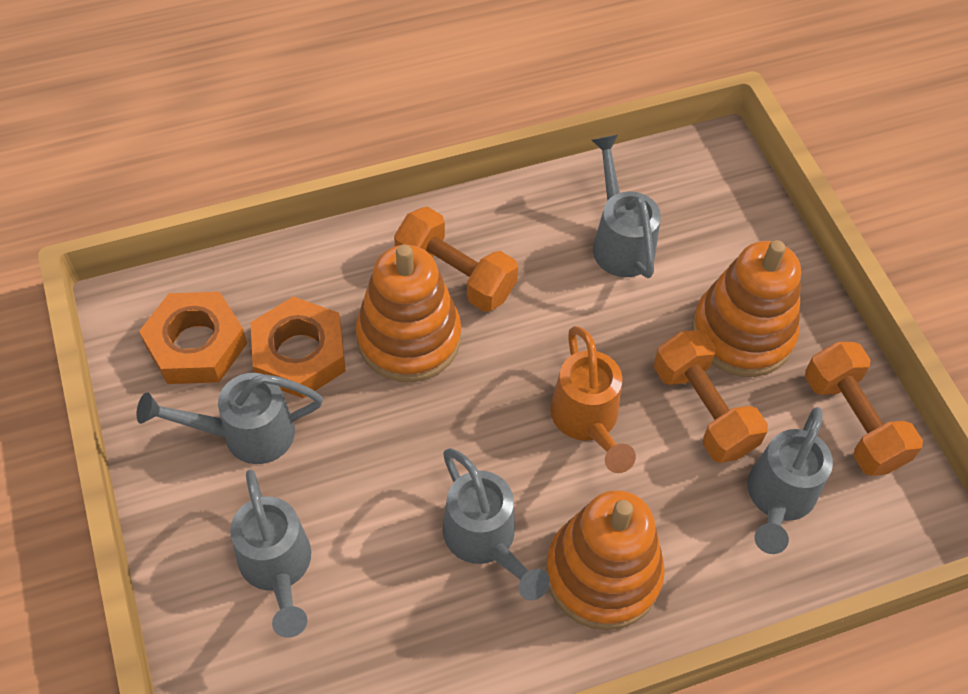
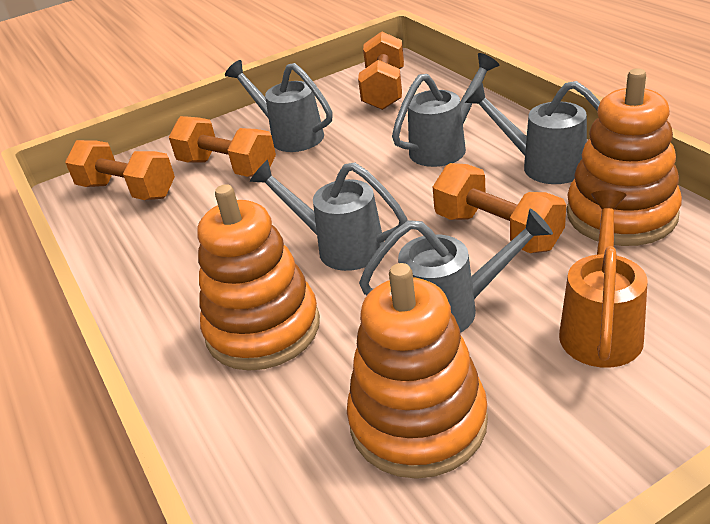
orange dumbbell: [394,207,518,312] [654,330,768,463] [805,342,923,476] = 3 -> [65,140,175,200] [169,116,276,177] [358,32,404,110] [433,163,566,253] = 4
orange nut: [139,292,247,384] [250,296,346,398] = 2 -> none = 0

